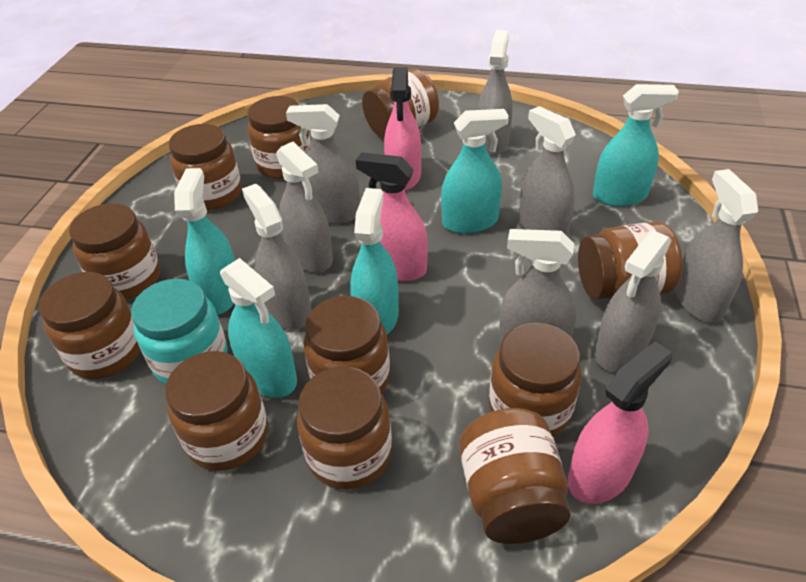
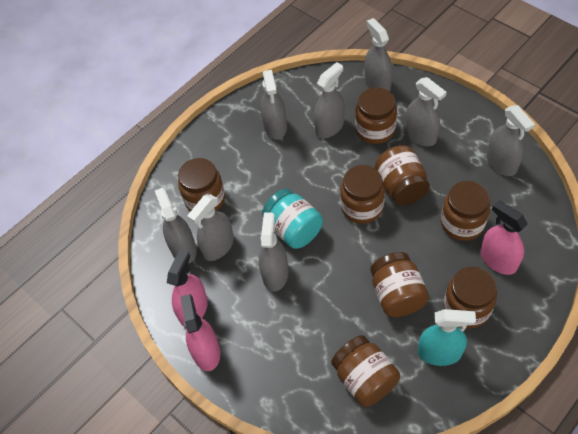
brown jar: [39,272,140,379] [69,203,160,300] [165,351,268,471] [169,124,242,210] [248,96,311,179] [297,367,392,489] [304,296,390,394] [362,69,439,138] [459,408,571,544] [489,323,582,437] [578,222,683,300] = 11 -> [178,158,225,211] [331,335,400,407] [340,165,385,224] [355,87,397,144] [370,252,429,317] [375,145,430,205] [441,181,490,241] [444,267,497,328] = 8
turquoise spray bottle: [174,168,235,315] [220,258,297,398] [350,188,399,335] [441,109,509,234] [593,84,679,206] = 5 -> [418,309,476,366] = 1

